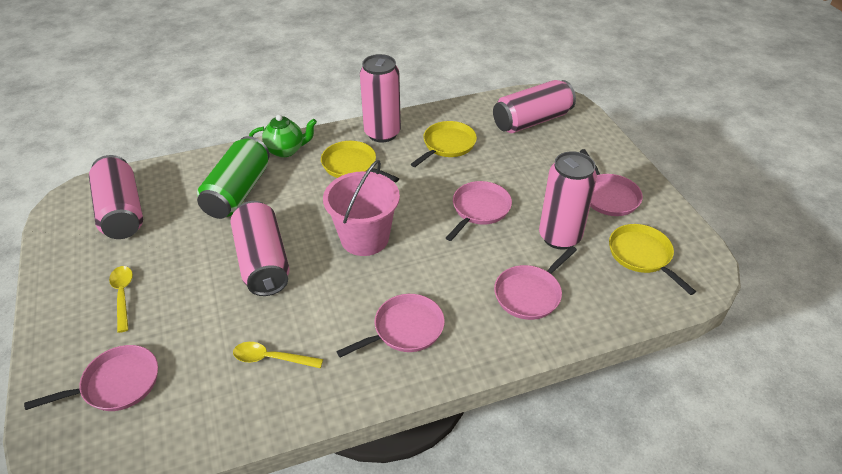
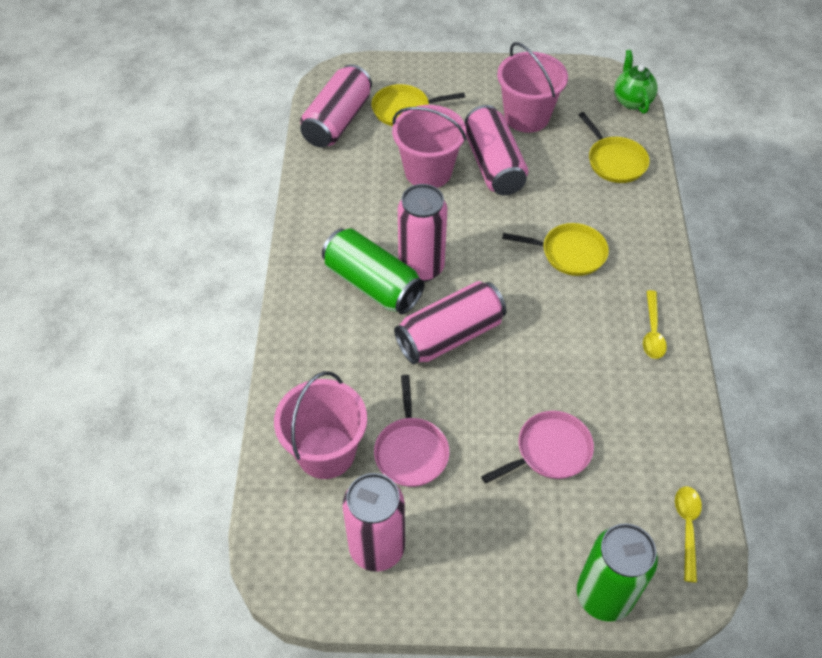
green can: [197,136,270,219] = 1 -> [322,229,425,314] [577,523,658,622] = 2
pink bucket: [323,160,400,256] = 1 -> [274,371,367,479] [392,105,466,188] [497,42,568,133] = 3
pink pan: [24,345,158,411] [336,294,445,357] [446,181,512,241] [494,246,577,320] [580,149,643,216] = 5 -> [374,375,449,487] [481,411,594,484] = 2

